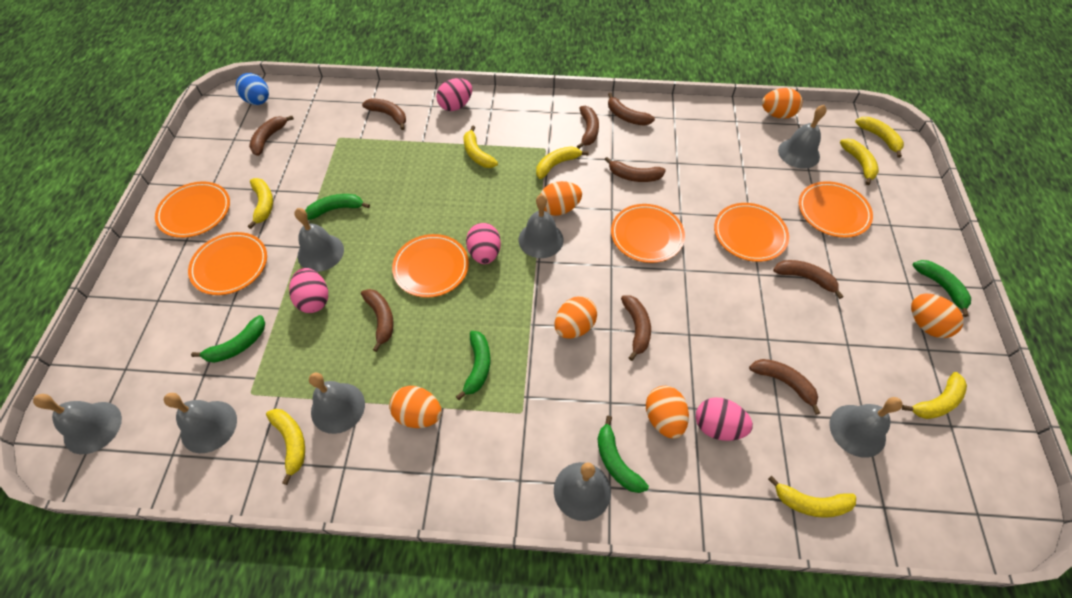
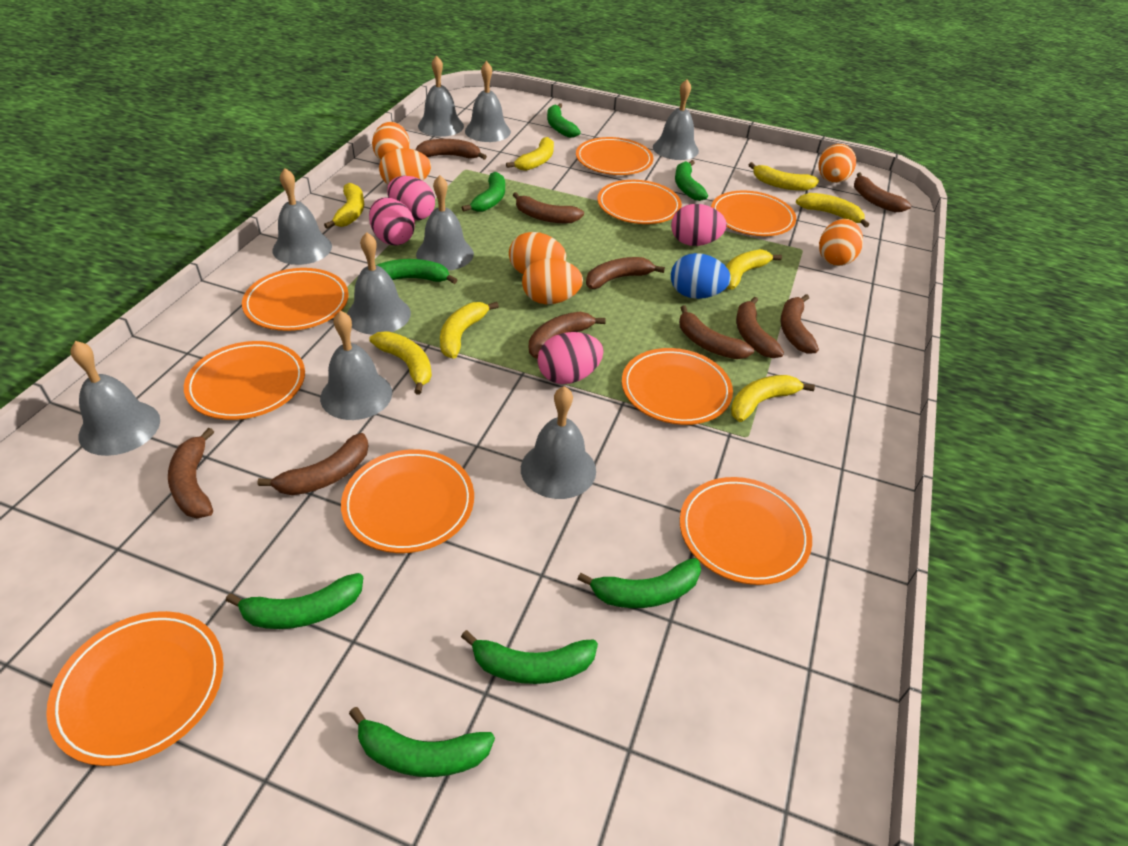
brown banana: [249,116,294,156] [361,289,394,352] [362,98,406,130] [577,106,599,149] [604,157,666,182] [608,93,655,126] [621,295,651,361] [749,359,820,415] [773,260,844,299] = 9 -> [168,428,214,518] [257,433,369,495] [415,139,487,160] [513,192,584,223] [529,312,606,358] [586,257,665,289] [679,305,754,359] [736,297,784,358] [780,294,819,354] [854,173,911,212] = 10
green banana: [191,315,265,363] [305,194,370,220] [456,331,490,400] [598,416,649,493] [913,260,971,317] = 5 -> [226,573,363,629] [349,707,495,777] [377,259,457,284] [461,630,598,684] [462,171,505,212] [547,103,581,138] [577,558,701,608] [675,160,708,201] = 8
grey bell: [33,394,122,454] [164,393,237,453] [294,208,344,272] [309,372,365,434] [519,194,564,258] [554,462,611,521] [778,105,827,169] [830,397,903,458] = 8 -> [71,341,160,456] [272,168,332,265] [320,310,392,420] [347,232,411,335] [416,175,474,271] [418,55,464,137] [465,61,511,142] [521,386,596,499] [653,79,699,160] = 9
orange plate: [155,181,230,238] [188,232,267,295] [392,234,469,298] [611,204,685,263] [714,203,789,262] [799,181,873,238] = 6 -> [46,611,224,766] [184,341,305,420] [242,268,349,331] [341,449,474,553] [576,137,653,175] [597,180,682,224] [622,348,733,425] [680,477,812,585] [711,191,796,236] = 9

